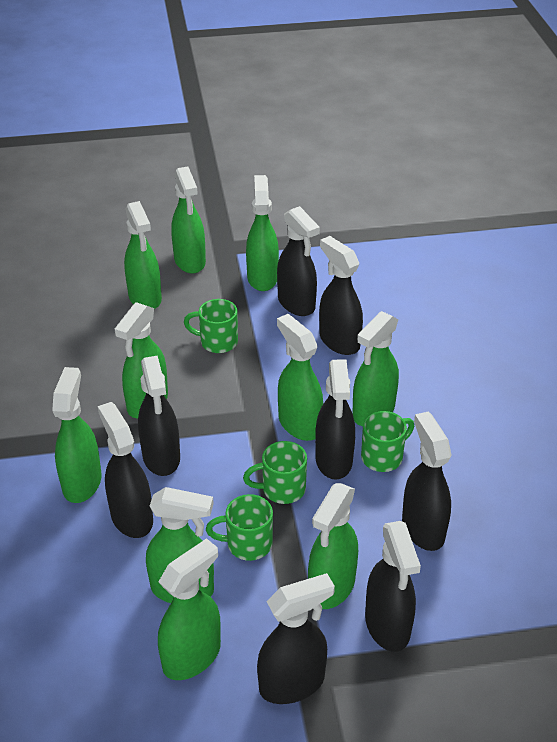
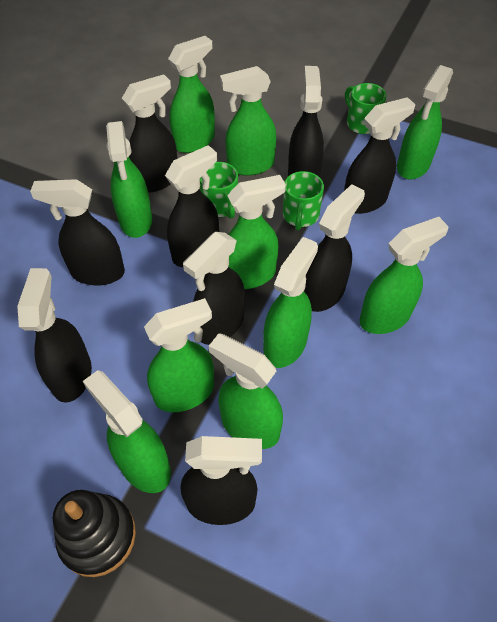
black spray bottle: [98,402,153,538] [138,355,180,476] [257,573,335,704] [277,206,320,316] [315,359,355,480] [319,236,363,355] [365,521,421,652] [402,411,452,551] = 8 -> [17,268,92,403] [30,179,125,285] [122,74,177,193] [165,145,219,267] [181,436,262,525] [183,232,245,345] [288,66,324,177] [304,184,365,312] [344,97,415,214] = 9
black stacking toy: none = 0 -> [53,490,136,577] = 1
green mug: [184,299,238,353] [206,494,273,561] [243,441,307,504] [361,411,415,472] = 4 -> [200,162,238,219] [283,171,324,231] [345,83,387,134] = 3

